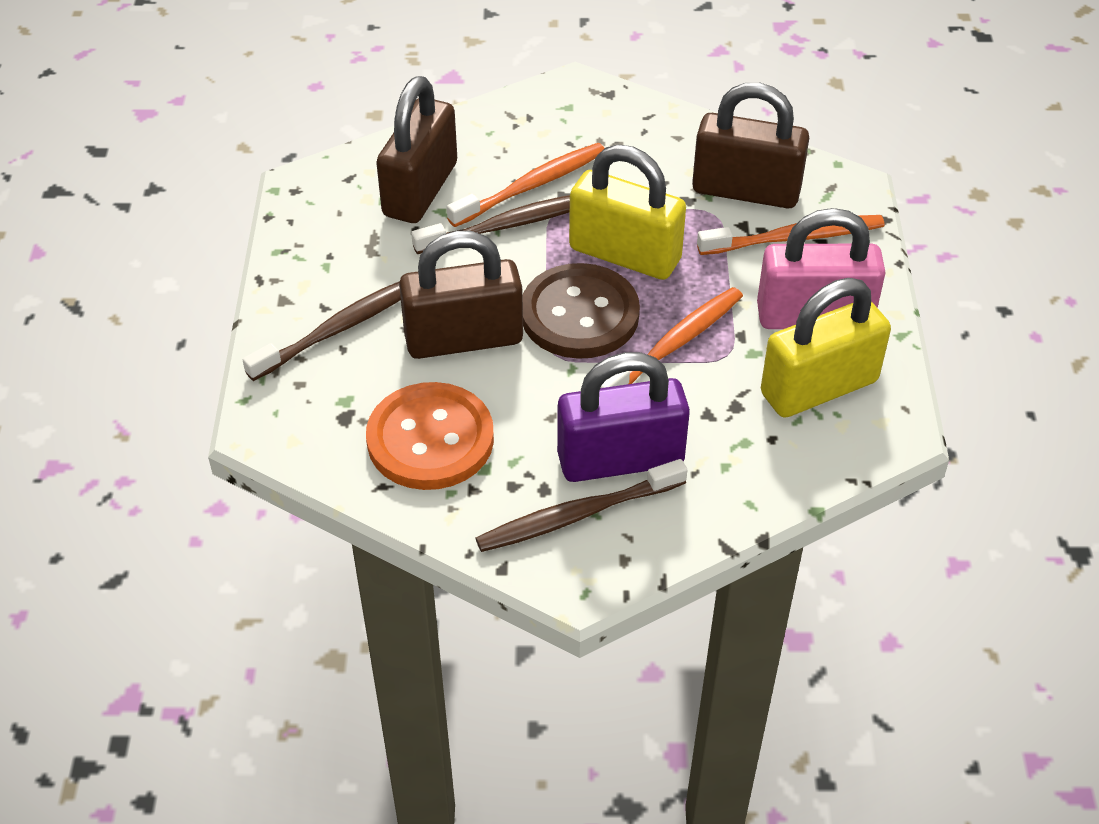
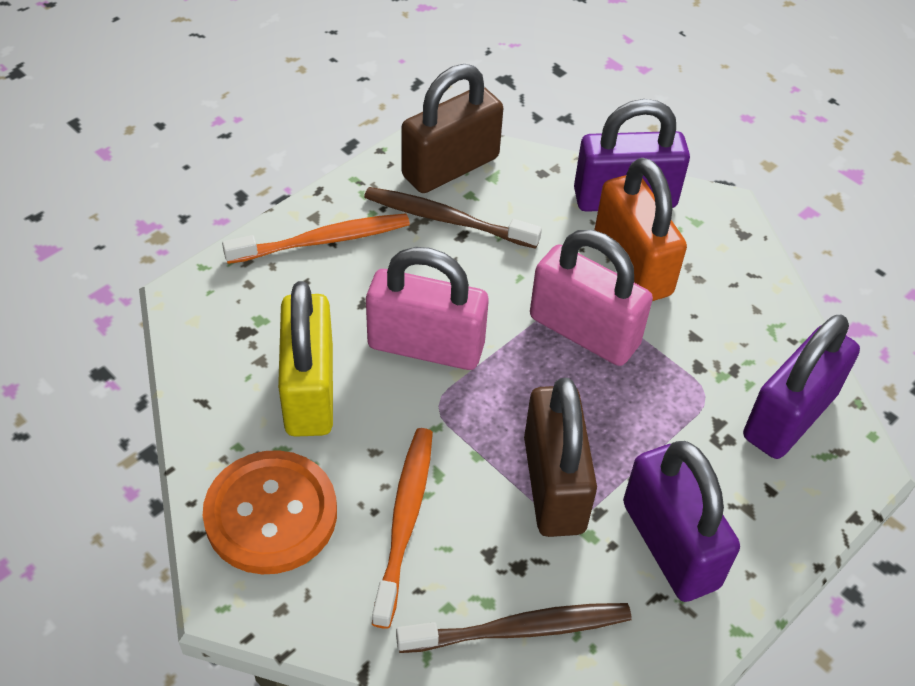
brown button: [523,263,640,359] = 1 -> none = 0
brown padlock: [376,76,457,223] [399,231,523,359] [692,83,809,208] = 3 -> [401,64,503,193] [524,378,597,537] = 2
brown toothbrush: [243,281,401,381] [411,195,570,254] [476,459,687,552] = 3 -> [364,187,542,249] [396,603,632,653] = 2
orange padlock: none = 0 -> [595,158,687,301] = 1
orange toothbrush: [447,143,605,227] [601,287,743,388] [697,215,884,255] = 3 -> [222,213,410,264] [372,428,433,629] = 2
pink padlock: [757,208,886,329] = 1 -> [366,247,489,370] [530,230,653,366] = 2
purple padlock: [557,352,690,482] = 1 -> [574,99,690,212] [623,441,740,602] [743,315,860,459] = 3
yellow padlock: [569,145,686,280] [761,278,891,418] = 2 -> [278,281,333,437] = 1

